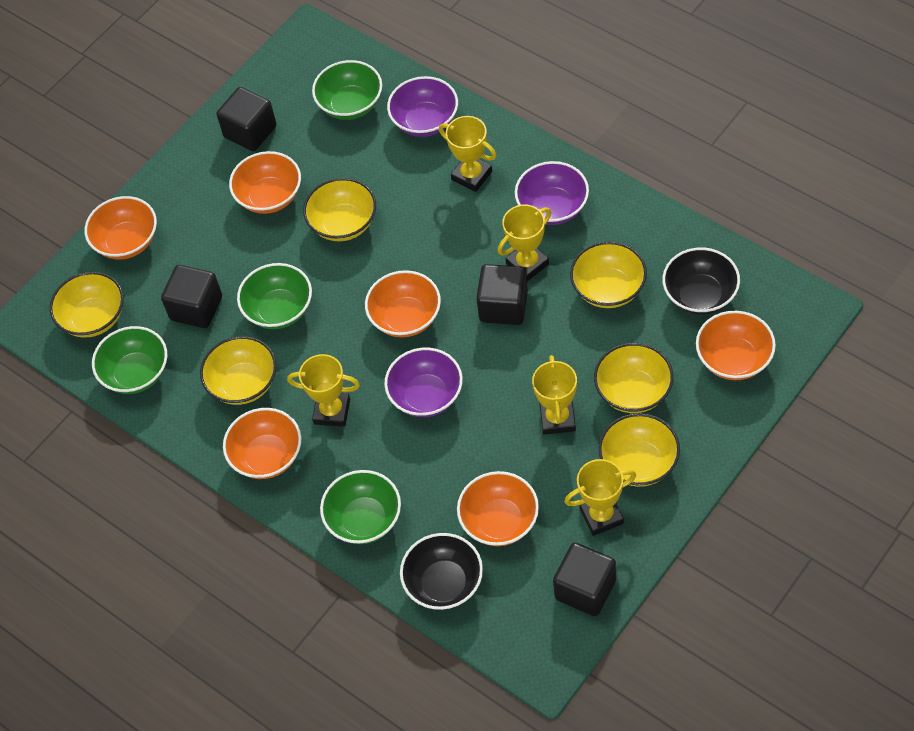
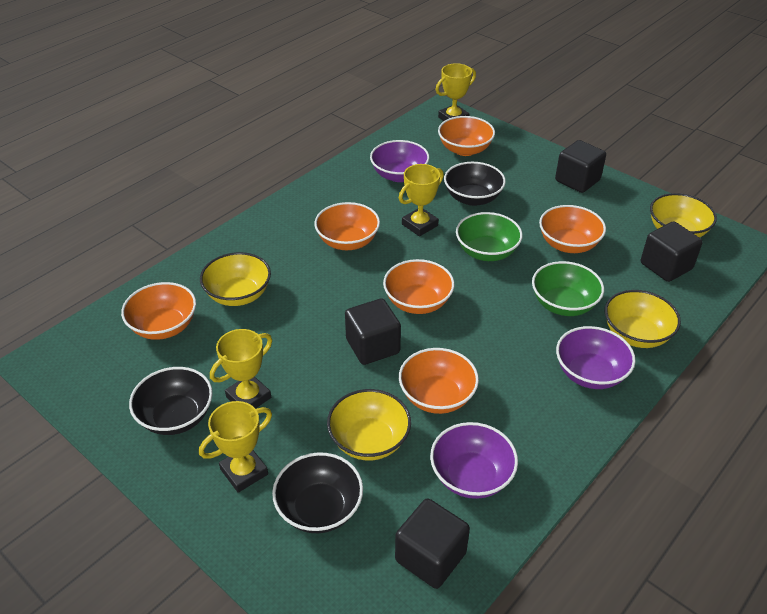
black bowl: [400,533,483,610] [662,247,740,315] = 2 -> [129,367,213,435] [272,452,363,533] [444,162,506,206] = 3
green bowl: [92,326,167,394] [237,263,312,329] [312,60,382,120] [320,470,401,544] = 4 -> [456,212,523,261] [532,261,604,316] = 2
yellow bowl: [50,272,124,337] [200,336,277,405] [303,178,376,241] [570,241,647,308] [594,343,673,413] [598,413,680,487] = 6 -> [200,252,271,306] [327,389,411,460] [605,290,681,348] [650,193,717,238] = 4
yellow trophy: [287,354,360,427] [439,116,497,192] [498,205,551,281] [532,355,577,435] [565,459,636,536] = 5 -> [199,401,272,493] [210,329,272,409] [399,164,444,236] [436,63,476,121] = 4

